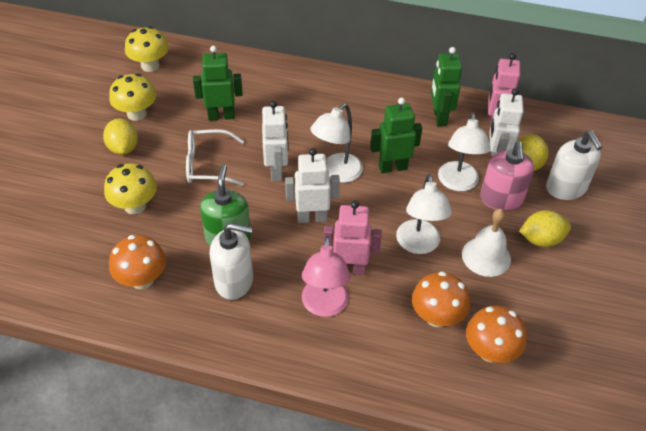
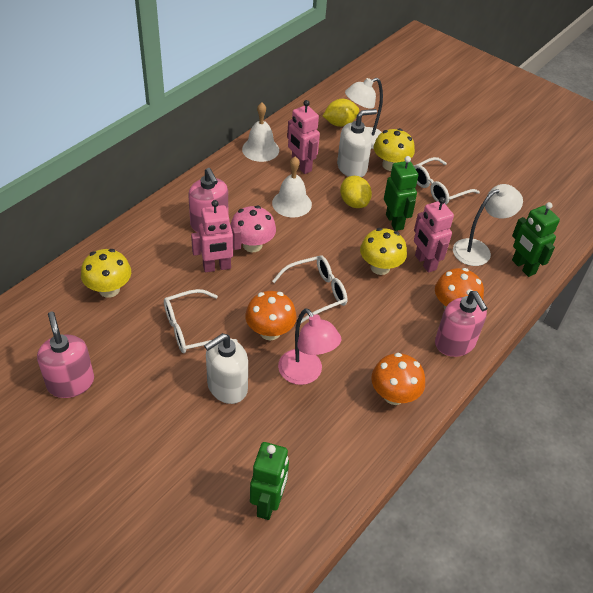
green soap dispenser: [200,164,251,246] = 1 -> none = 0
pink mushroom: none = 0 -> [231,206,276,252] = 1
pink robot: [324,201,382,275] [488,53,520,128] = 2 -> [191,200,241,272] [287,100,320,174] [414,197,454,273] = 3
pink soap dispenser: [480,142,534,211] = 1 -> [37,312,94,398] [188,168,229,233] [435,291,487,357] = 3
white bell: [462,209,511,277] = 1 -> [242,103,279,162] [272,156,312,218] = 2
white glasses: [186,129,244,186] = 1 -> [164,289,238,353] [272,255,347,323] [414,157,480,204] = 3
white lamp: [310,104,363,183] [396,174,452,254] [438,112,491,191] = 3 -> [345,78,383,149] [453,184,523,266] = 2
white robot: [262,101,289,182] [285,148,340,223] [489,88,524,157] = 3 -> none = 0
yellow lemon: [103,118,138,155] [518,134,549,171] [519,210,571,247] = 3 -> [323,99,359,127] [340,176,372,208] = 2

